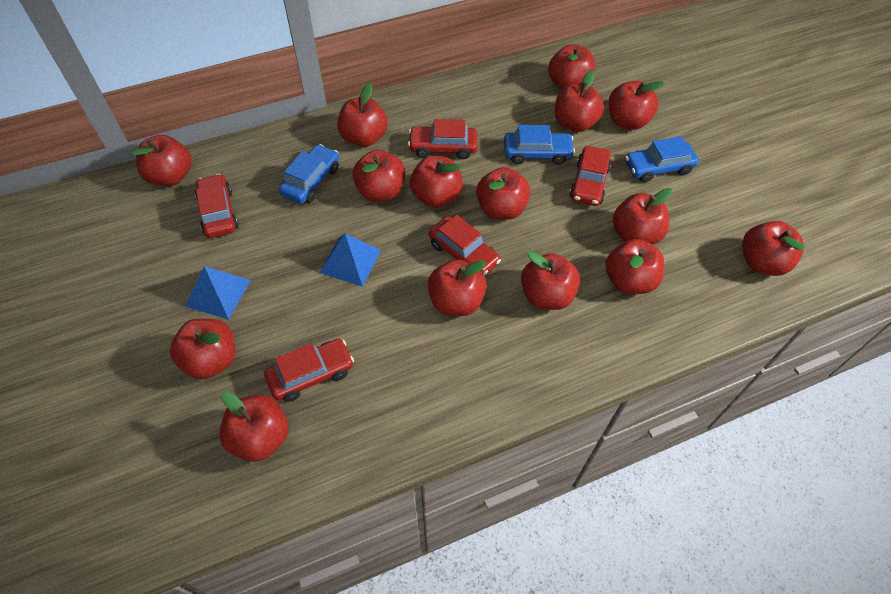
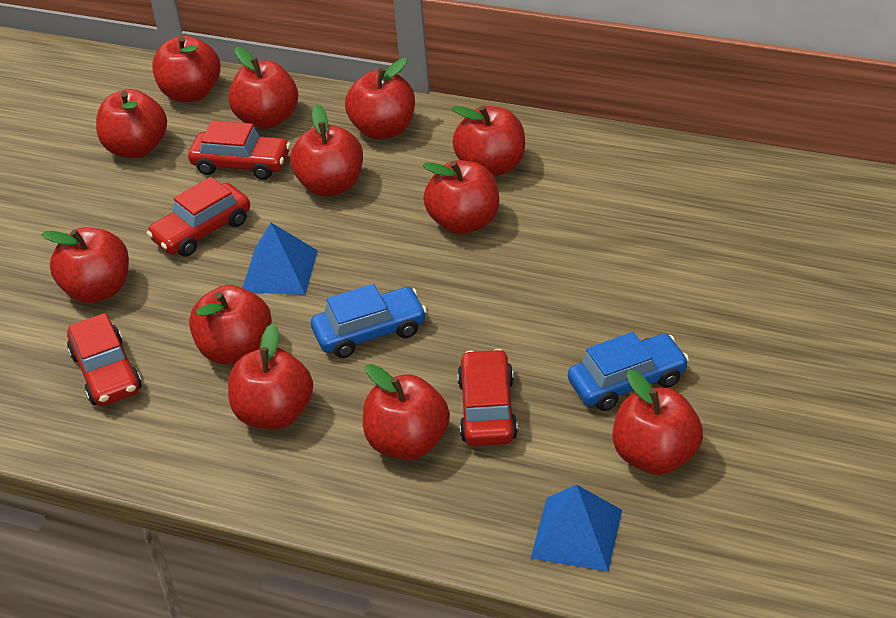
blue car: [279,144,339,204] [504,125,575,165] [625,136,699,183] = 3 -> [311,284,427,358] [568,332,689,411] = 2
red apple: [131,135,192,186] [170,318,235,379] [219,391,289,462] [338,83,388,147] [352,150,405,202] [410,155,463,208] [428,259,487,316] [476,167,530,220] [521,251,580,310] [548,44,595,90] [555,70,604,132] [605,239,665,295] [608,81,664,130] [613,188,672,244] [742,221,805,276] = 15 -> [42,227,129,303] [96,89,167,158] [152,35,221,102] [189,285,272,364] [228,47,298,129] [228,323,313,430] [290,104,363,196] [345,58,415,140] [363,364,450,460] [422,160,499,234] [452,106,525,177] [612,370,703,475] = 12
red car: [195,174,239,238] [264,339,354,402] [408,119,478,159] [429,215,501,276] [569,146,612,206] = 5 -> [67,313,142,406] [147,177,250,257] [188,120,291,180] [457,349,518,446] = 4

